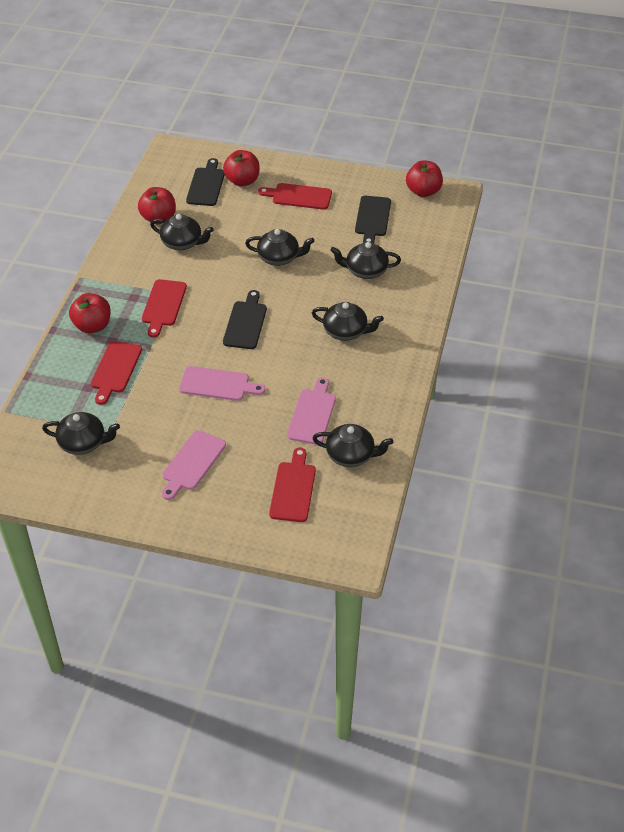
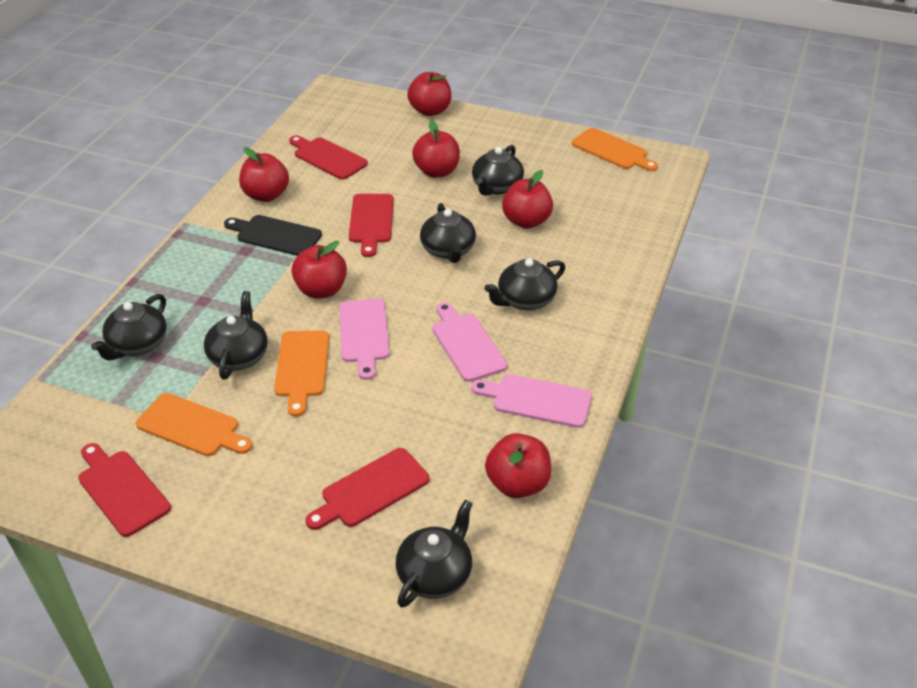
black cutting board: [186,158,225,206] [223,290,267,349] [355,196,391,243] = 3 -> [224,215,322,256] = 1
orange cutting board: none = 0 -> [136,393,252,456] [274,331,329,417] [572,128,658,171] = 3
red apple: [69,293,111,333] [138,187,176,224] [223,150,260,186] [406,160,443,197] = 4 -> [239,147,289,202] [292,241,347,298] [407,72,452,116] [412,120,460,178] [485,433,551,498] [502,170,553,229] = 6

